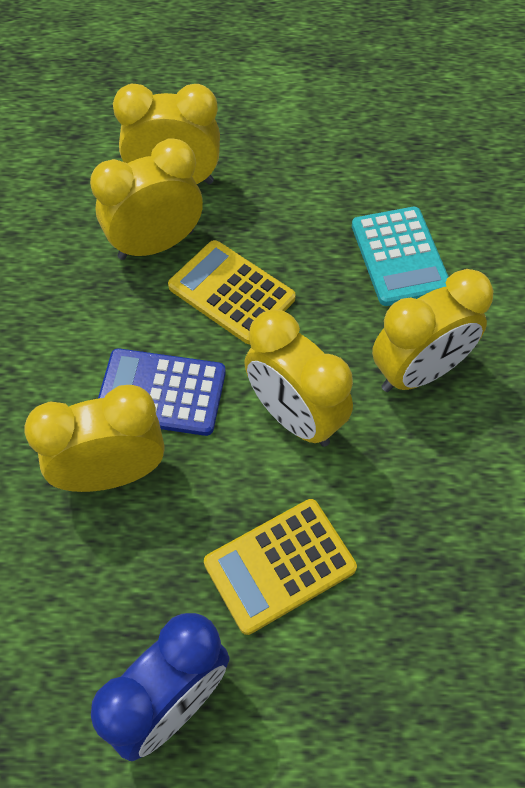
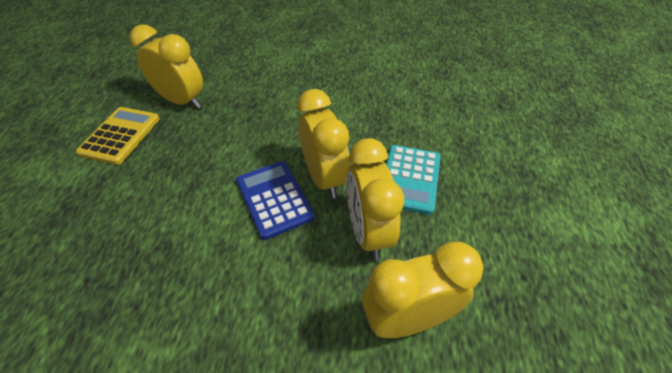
blue clock: [91,613,230,761] = 1 -> none = 0
yellow calculator: [168,240,296,344] [204,499,357,635] = 2 -> [76,107,160,165] = 1
yellow clock: [24,385,164,492] [90,138,203,260] [113,84,220,184] [244,309,353,447] [372,269,494,392] = 5 -> [130,24,203,109] [297,89,350,199] [347,138,404,260] [362,242,484,338] = 4

